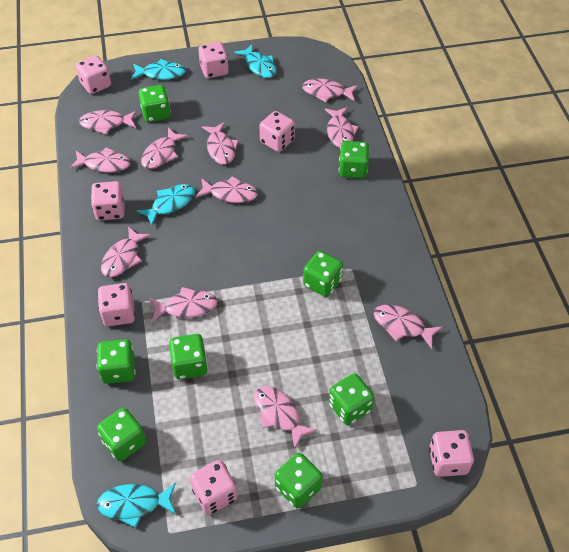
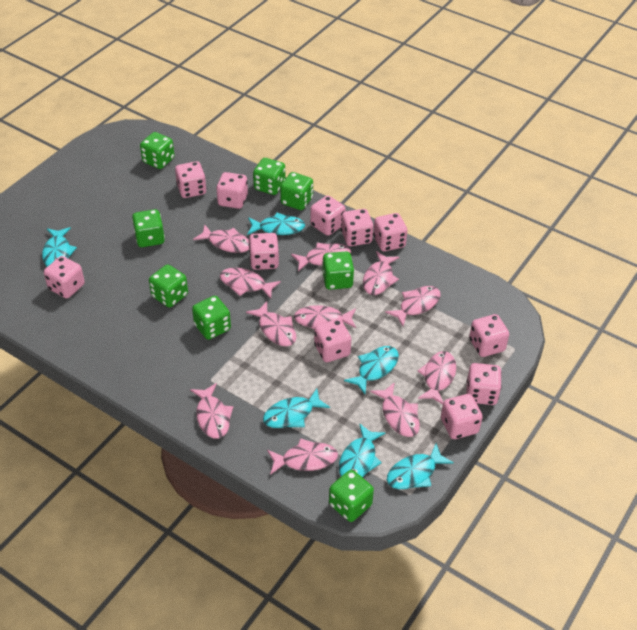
pink dice: [76,55,111,94] [91,181,124,221] [98,283,135,326] [190,460,237,515] [198,42,229,78] [259,111,295,152] [429,430,474,477] = 7 -> [44,256,85,298] [175,161,207,198] [216,172,248,209] [249,233,279,270] [310,195,345,236] [314,319,351,362] [341,209,374,246] [373,213,407,251] [441,394,483,439] [466,363,502,405] [469,314,509,357] = 11
turquoise fish: [97,483,176,528] [131,59,186,80] [137,184,195,226] [234,44,277,78] = 4 -> [42,227,77,267] [248,213,305,235] [263,388,330,428] [339,423,385,477] [344,346,399,394] [387,443,454,489] = 6

